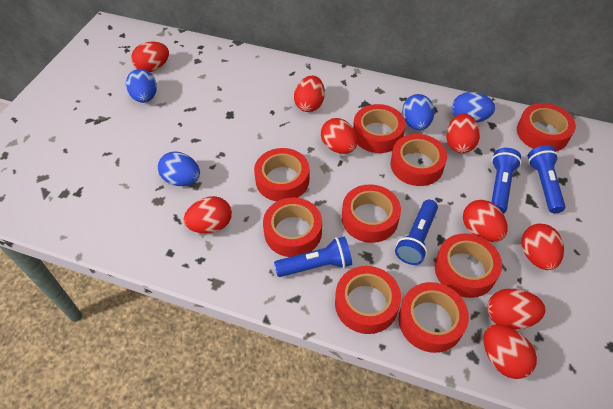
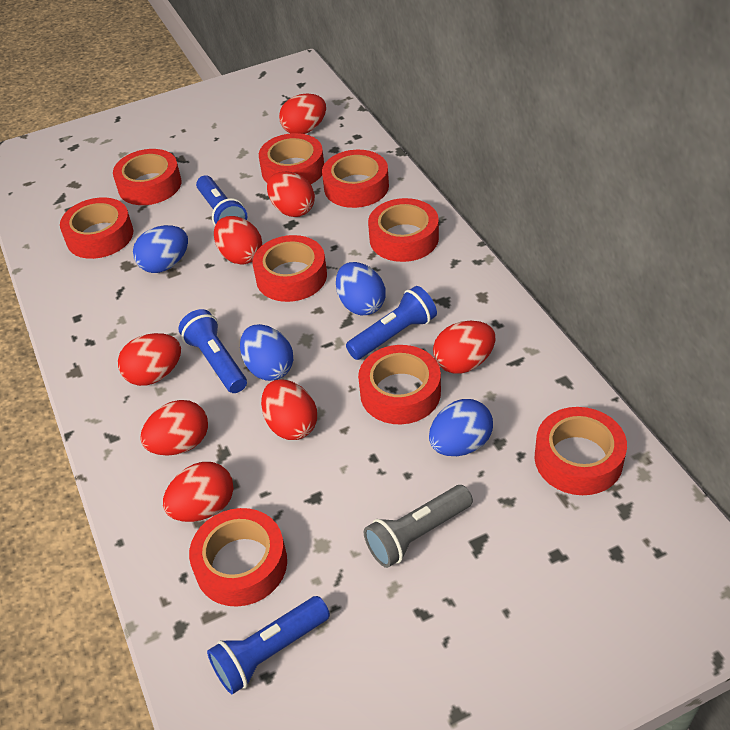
grey flashlight: none = 0 -> [364,485,473,568] = 1
red egg: [131,42,169,72] [184,196,232,233] [294,76,325,112] [321,118,357,154] [446,114,480,153] [463,200,507,242] [484,324,537,379] [487,288,545,330] [521,224,564,270] = 9 -> [118,333,181,386] [140,400,208,456] [163,462,234,522] [214,216,262,265] [261,379,317,440] [267,171,315,217] [279,94,326,134] [433,321,495,374] = 8

